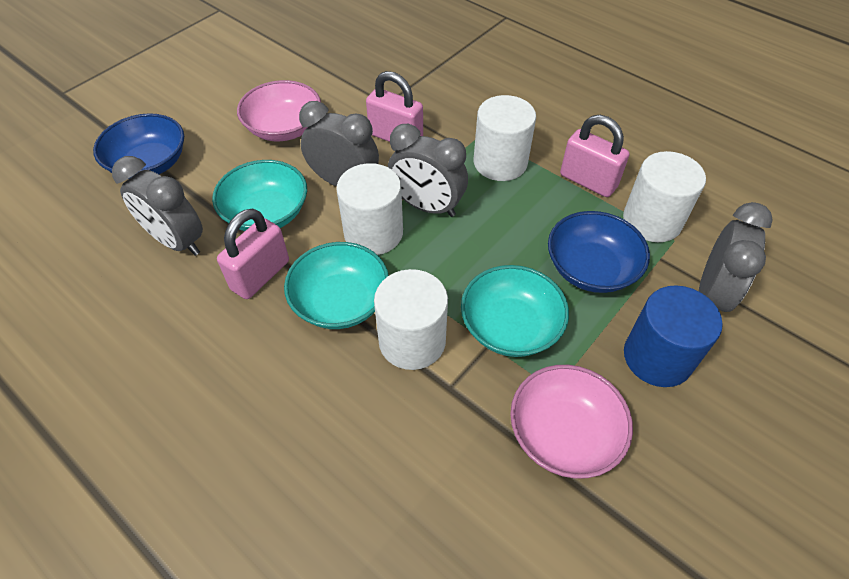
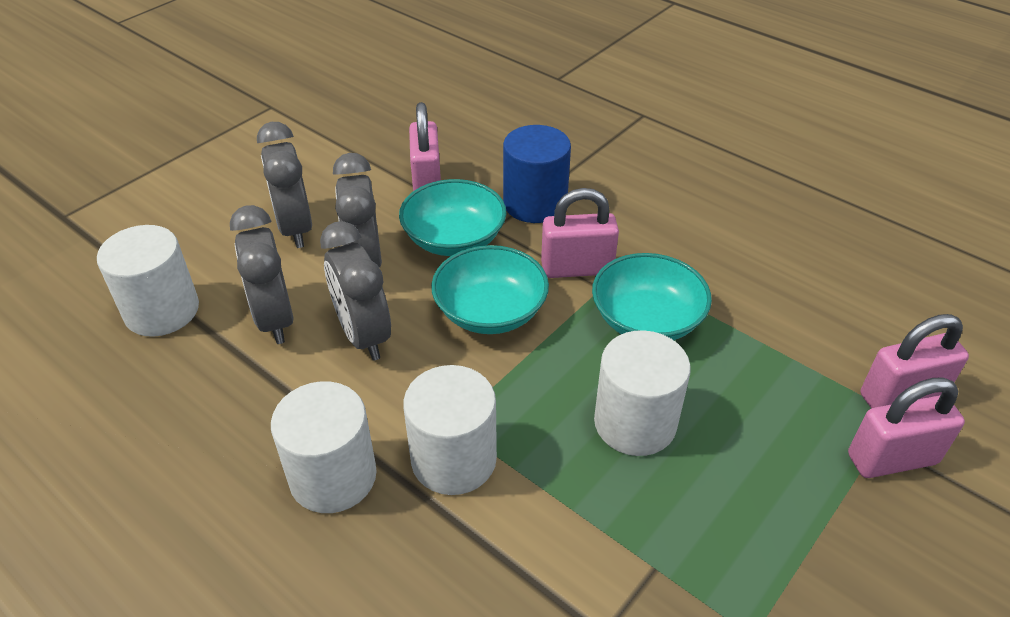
blue bowl: [93,113,184,179] [548,211,650,293] = 2 -> none = 0
pink bowl: [237,80,321,141] [510,365,633,479] = 2 -> none = 0
pink padlock: [217,208,289,299] [366,71,423,142] [560,115,629,197] = 3 -> [409,102,441,191] [541,188,619,278] [848,377,965,478] [861,314,969,408] = 4

